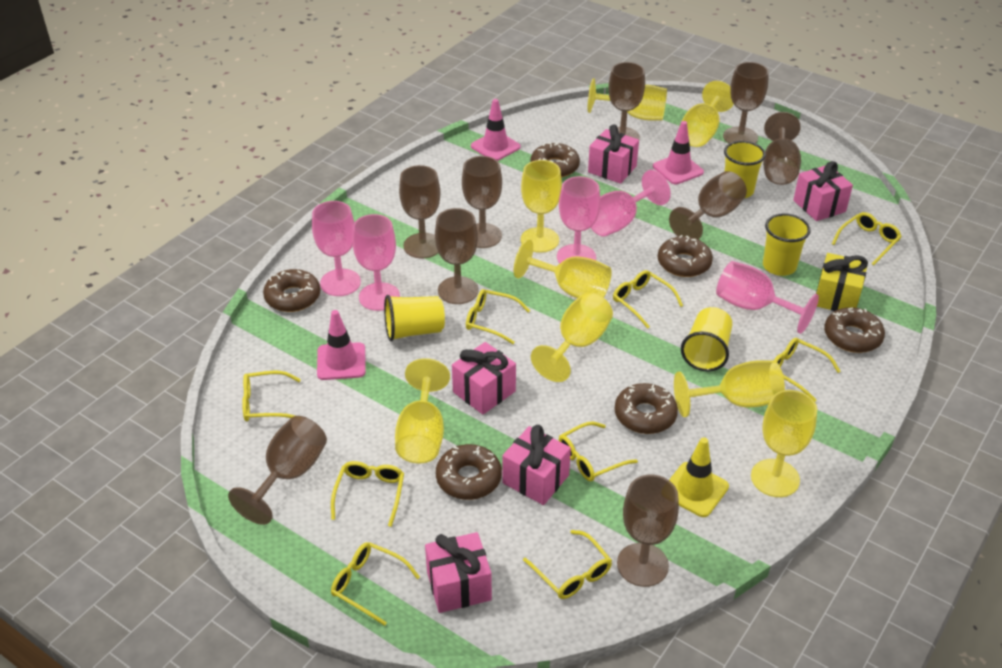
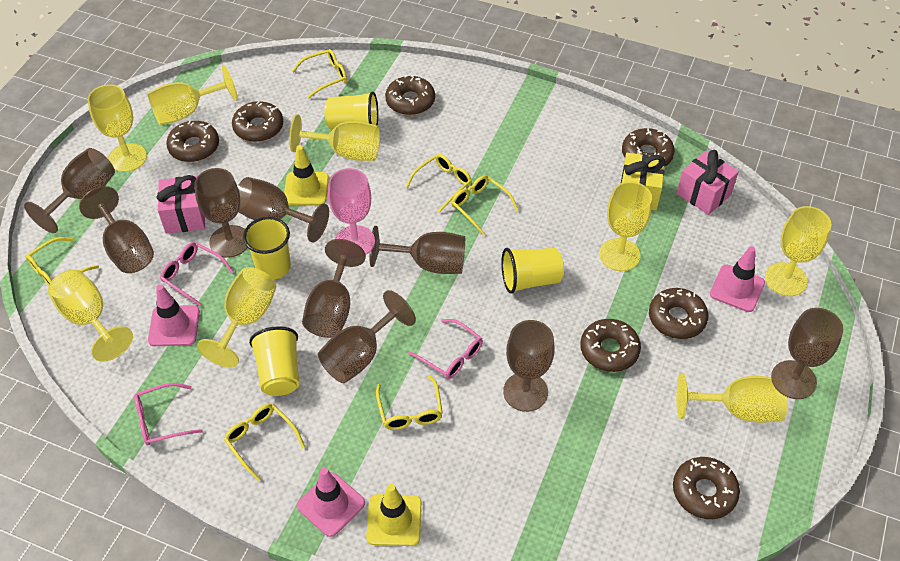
brown donut: [263,269,320,312] [436,444,502,500] [531,142,580,178] [615,383,678,434] [658,235,713,277] [824,307,885,353] = 6 -> [166,121,219,162] [232,101,283,142] [385,75,435,115] [580,319,641,372] [622,128,675,167] [649,288,709,339] [673,457,740,519] = 7
pink gift: [425,532,492,613] [452,342,516,414] [502,425,571,505] [588,125,639,184] [793,161,853,221] = 5 -> [157,175,205,234] [676,150,739,215] = 2
pink glasses: none = 0 -> [134,383,203,446] [160,242,234,306] [408,319,483,379] = 3
pink goblet: [312,201,361,296] [352,214,400,311] [557,176,601,263] [590,170,671,237] [716,261,819,334] = 5 -> [328,168,372,255] = 1
yellow glasses: [242,371,301,421] [331,461,404,527] [331,542,420,626] [466,289,530,344] [523,530,612,599] [559,421,638,481] [613,270,683,329] [774,338,841,401] [832,212,902,266] = 9 -> [26,237,99,286] [224,404,305,482] [292,49,347,99] [376,375,443,430] [405,154,472,213] [451,175,519,236] = 6
yellow traffic cone: [669,437,729,517] = 1 -> [284,145,329,205] [366,484,422,546] = 2

